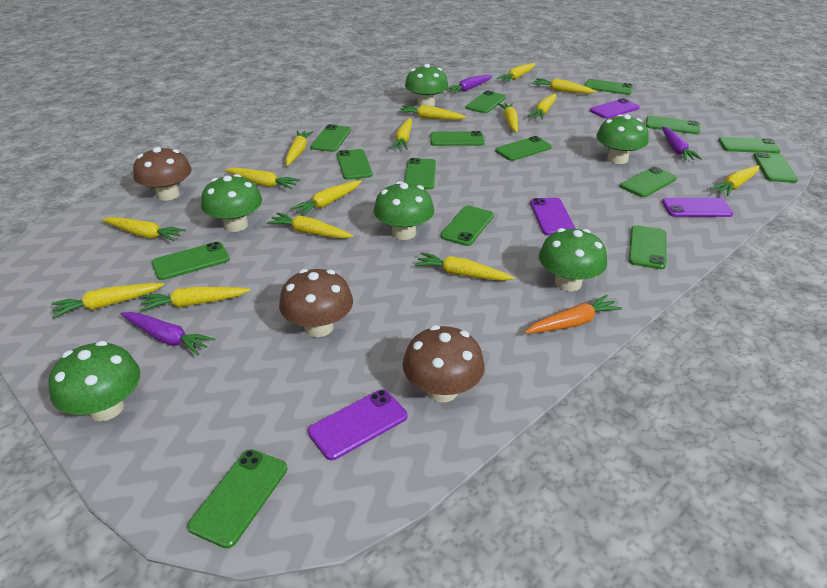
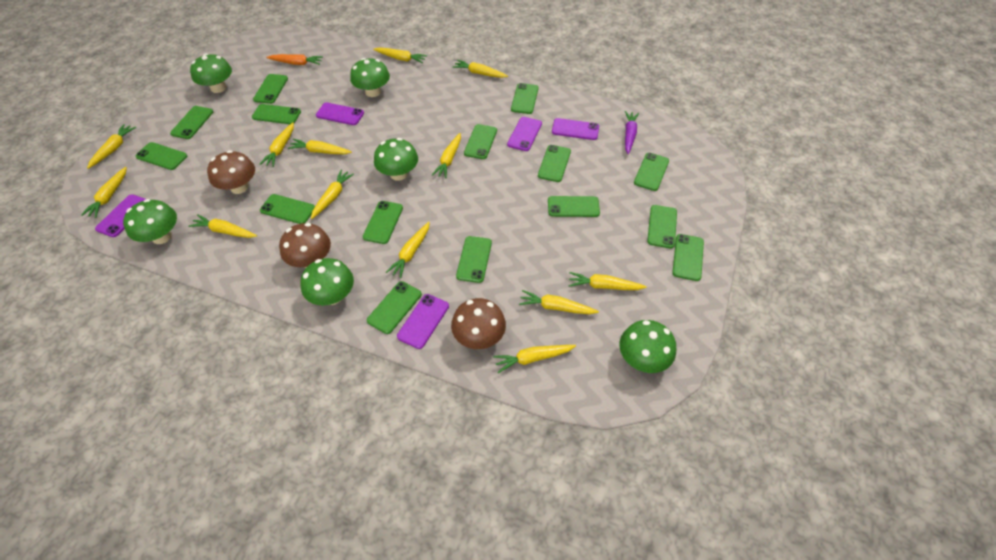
purple carrot: [120,312,215,356] [446,75,492,94] [662,127,702,161] = 3 -> [625,111,639,154] = 1
purple phone: [308,389,407,460] [530,198,576,235] [590,98,640,119] [662,198,733,217] = 4 -> [95,194,145,237] [316,102,364,125] [397,294,449,349] [507,117,542,151] [552,118,599,140] = 5
yellow carrot: [51,283,164,318] [102,217,186,242] [140,287,250,311] [225,167,300,189] [267,213,354,239] [285,131,313,166] [290,180,361,216] [390,117,412,150] [398,105,466,120] [415,252,514,281] [497,63,536,82] [498,103,518,133] [528,93,557,120] [532,78,596,94] [710,165,759,196] = 15 -> [81,167,127,218] [87,124,136,169] [189,214,257,238] [260,122,294,167] [288,139,352,154] [311,170,354,219] [373,48,427,63] [386,222,430,278] [432,133,461,179] [453,60,508,78] [493,345,576,373] [519,290,599,314] [569,272,647,290] = 13

